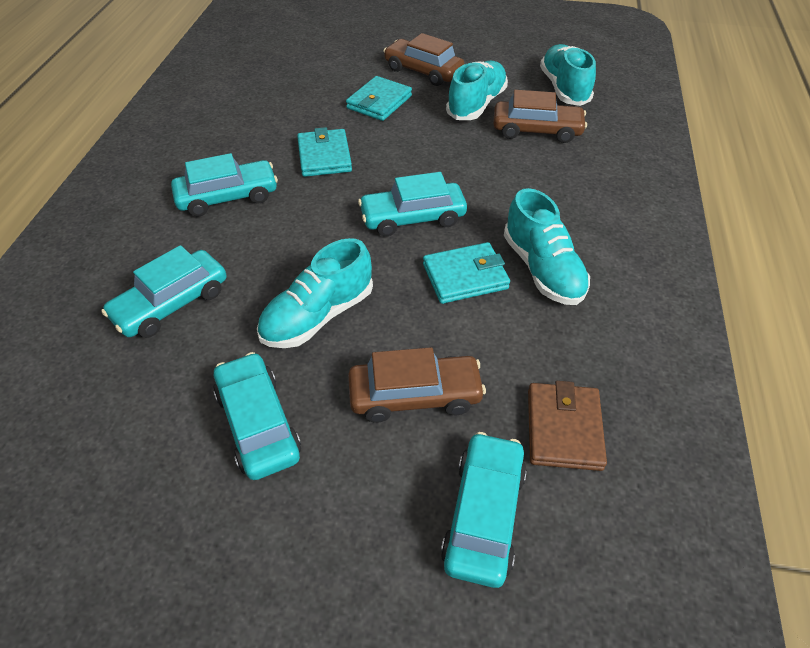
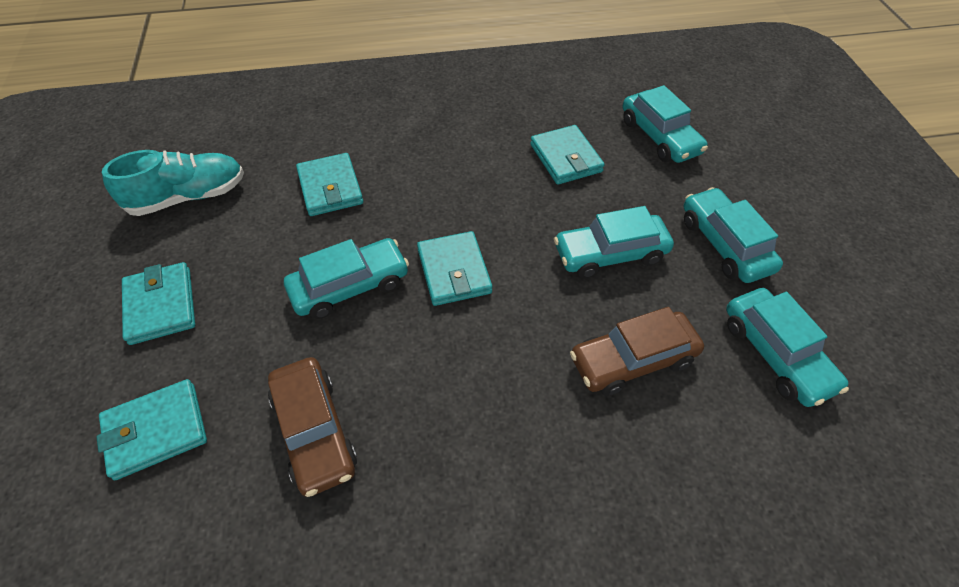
brown car: [348,347,486,423] [383,33,465,86] [493,90,587,143] = 3 -> [268,357,357,497] [570,307,704,396] = 2
brown wallet: [528,381,607,471] = 1 -> none = 0
turquoise shoe: [257,238,373,348] [446,60,508,120] [504,188,590,305] [540,44,596,106] = 4 -> [102,150,244,216] = 1
turquoise wallet: [297,127,352,177] [346,76,412,121] [423,242,510,304] = 3 -> [96,379,207,480] [122,262,195,345] [296,153,363,216] [417,231,492,306] [530,125,605,185] = 5

